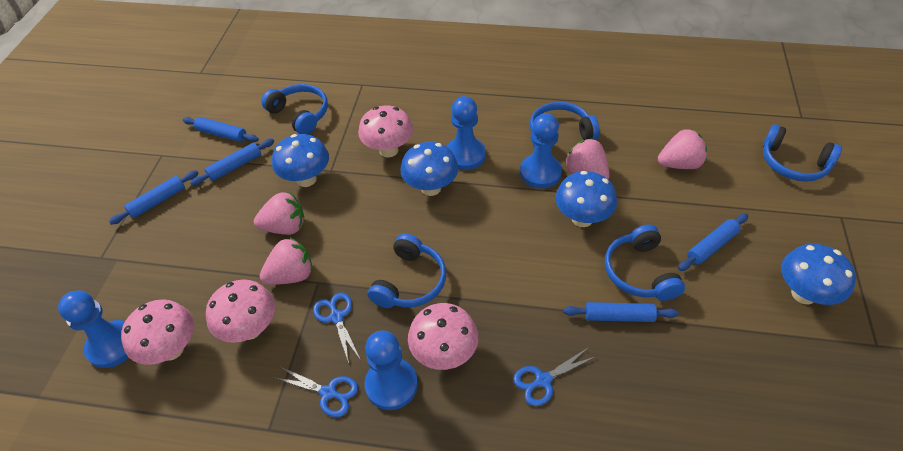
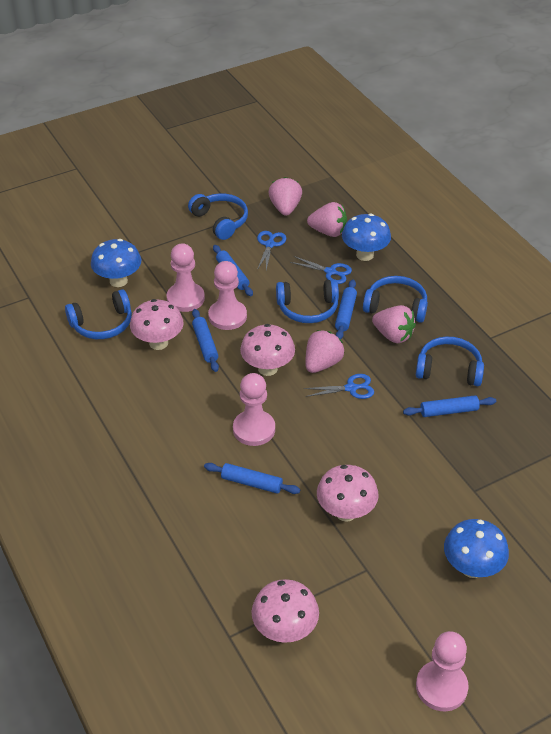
blue mushroom: [272,134,329,187] [400,142,458,196] [555,171,617,227] [781,244,856,305] = 4 -> [91,239,141,287] [342,214,391,261] [444,519,509,578] = 3
blue pawn: [58,291,129,368] [365,330,418,410] [447,96,486,170] [520,113,562,188] = 4 -> none = 0
pink pawn: none = 0 -> [167,243,205,312] [208,261,247,330] [233,373,275,446] [416,631,469,712] = 4

